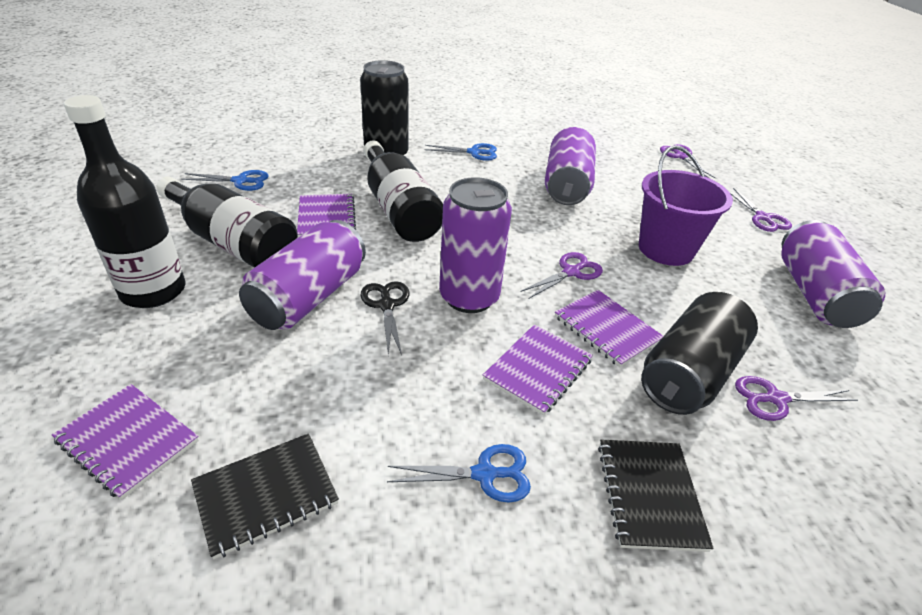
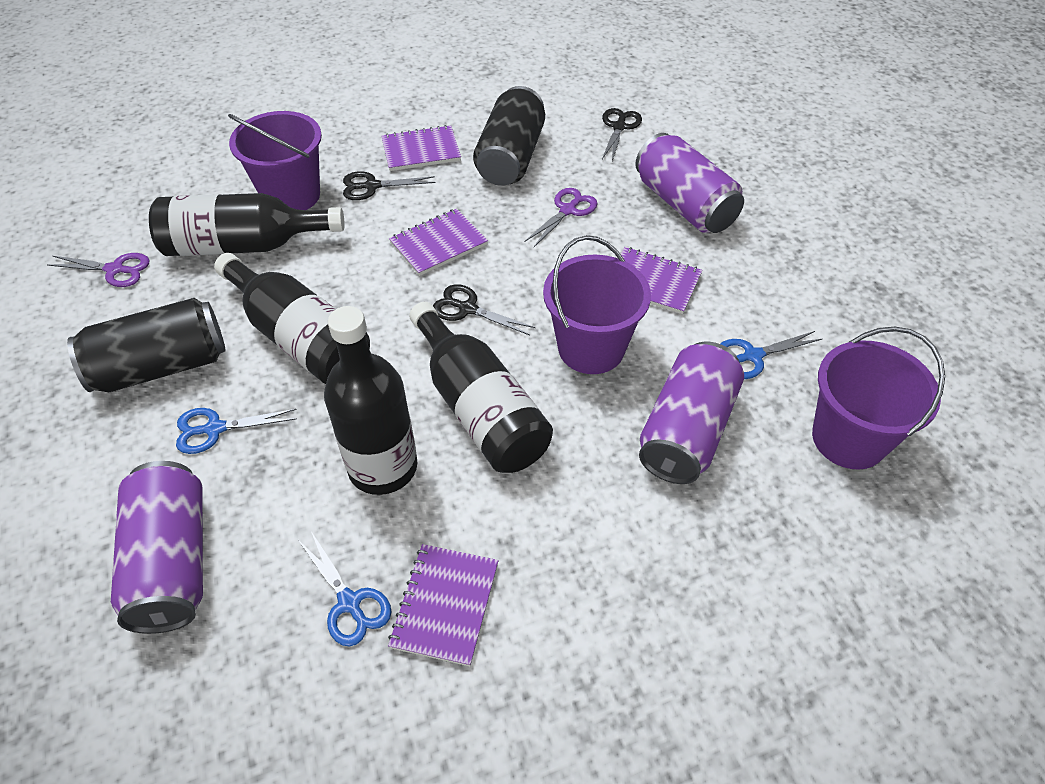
black bottle: [64,95,185,308] [156,177,298,268] [363,140,443,242] = 3 -> [149,193,345,256] [214,253,370,384] [324,306,418,495] [409,302,553,473] = 4
black notebook: [191,433,339,559] [598,439,714,552] = 2 -> none = 0
black scissors: [360,281,409,356] = 1 -> [343,171,435,200] [433,284,536,335] [602,108,642,161] = 3
purple bucket: [639,145,733,266] = 1 -> [228,111,322,210] [543,235,651,374] [812,327,945,470] = 3
purple can: [239,220,366,330] [439,177,512,313] [545,127,596,205] [781,220,885,328] = 4 -> [111,461,203,634] [635,133,744,233] [639,342,744,484] = 3
purple scissors: [520,252,603,299] [660,144,715,178] [730,188,792,232] [735,376,858,421] = 4 -> [48,253,149,287] [525,188,598,247] = 2

